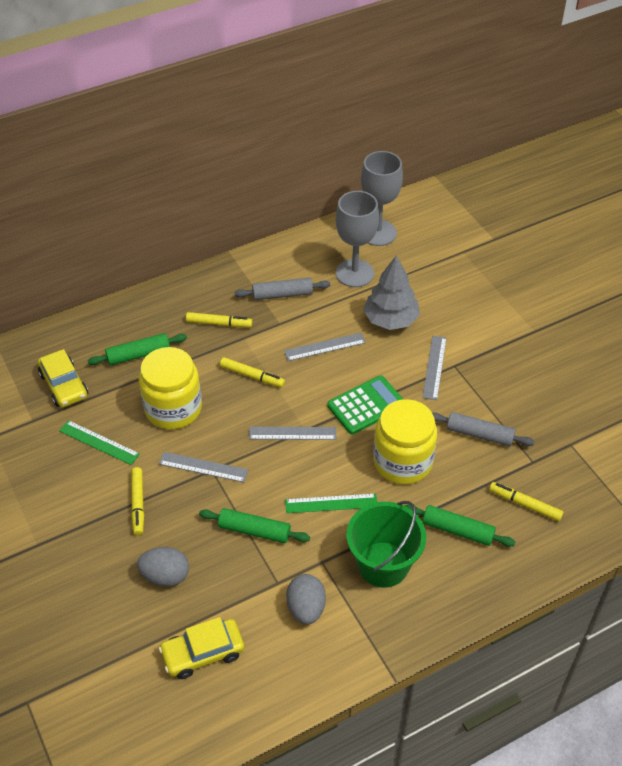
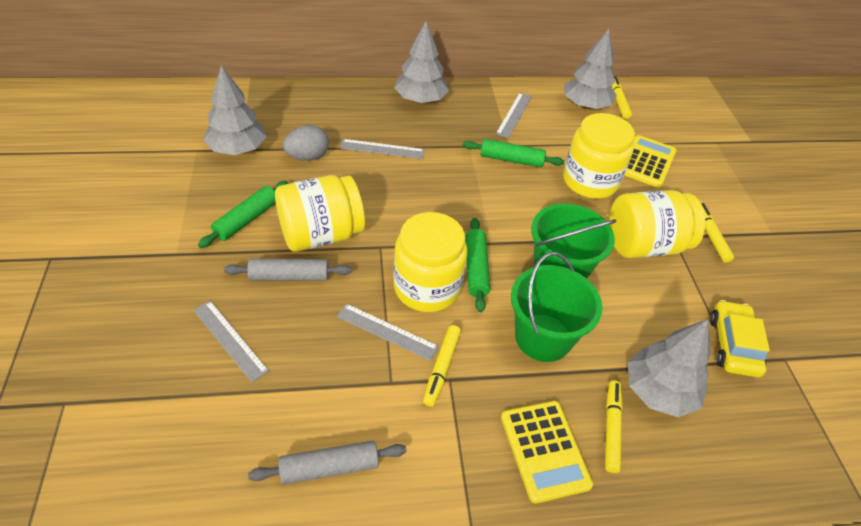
green bucket: [347,501,426,588] = 1 -> [511,252,603,362] [531,203,616,279] = 2
green calculator: [327,376,404,434] = 1 -> none = 0
green ruler: [59,420,140,465] [285,493,377,513] = 2 -> none = 0
grey egg: [137,547,189,587] [286,574,326,624] = 2 -> [283,125,329,161] = 1
grey goblet: [336,191,379,287] [361,151,403,246] = 2 -> none = 0
grey tree: [363,255,420,330] = 1 -> [203,65,267,155] [394,21,449,103] [564,29,617,109] [628,319,711,417] = 4
yellow calculator: none = 0 -> [501,401,593,503] [625,135,676,188] = 2
yellow car: [38,349,88,407] [159,617,245,679] = 2 -> [710,300,770,377] = 1
yellow jar: [139,347,202,429] [373,399,437,484] = 2 -> [275,175,365,252] [393,212,467,312] [563,113,635,199] [609,190,705,258] = 4

